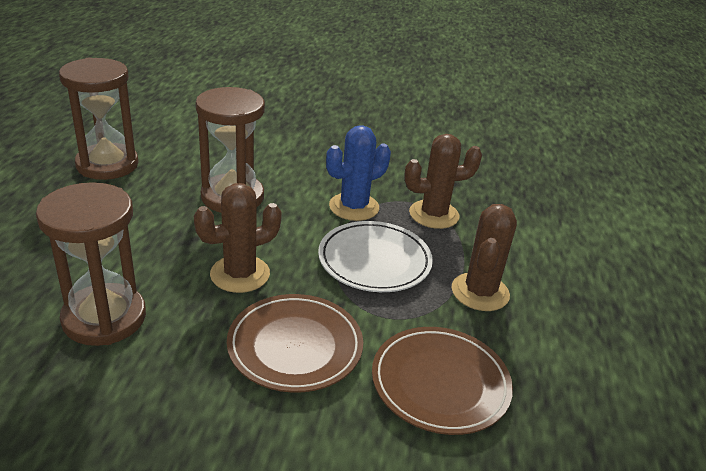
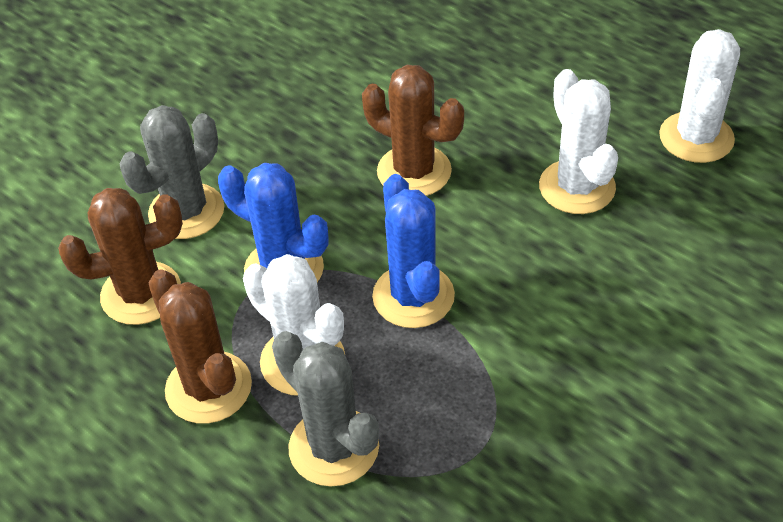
blue cactus: [326,125,391,221] = 1 -> [218,163,328,283] [372,174,455,328] = 2
brown hourglass: [36,182,146,346] [59,58,138,180] [196,87,265,213] = 3 -> none = 0
brown plate: [227,294,363,393] [372,327,513,435] = 2 -> none = 0
grey cactus: none = 0 -> [119,105,224,239] [272,331,379,487] = 2
white cactus: none = 0 -> [243,254,345,396] [539,69,618,214] [659,29,740,163] = 3
white plate: [318,221,433,292] = 1 -> none = 0

